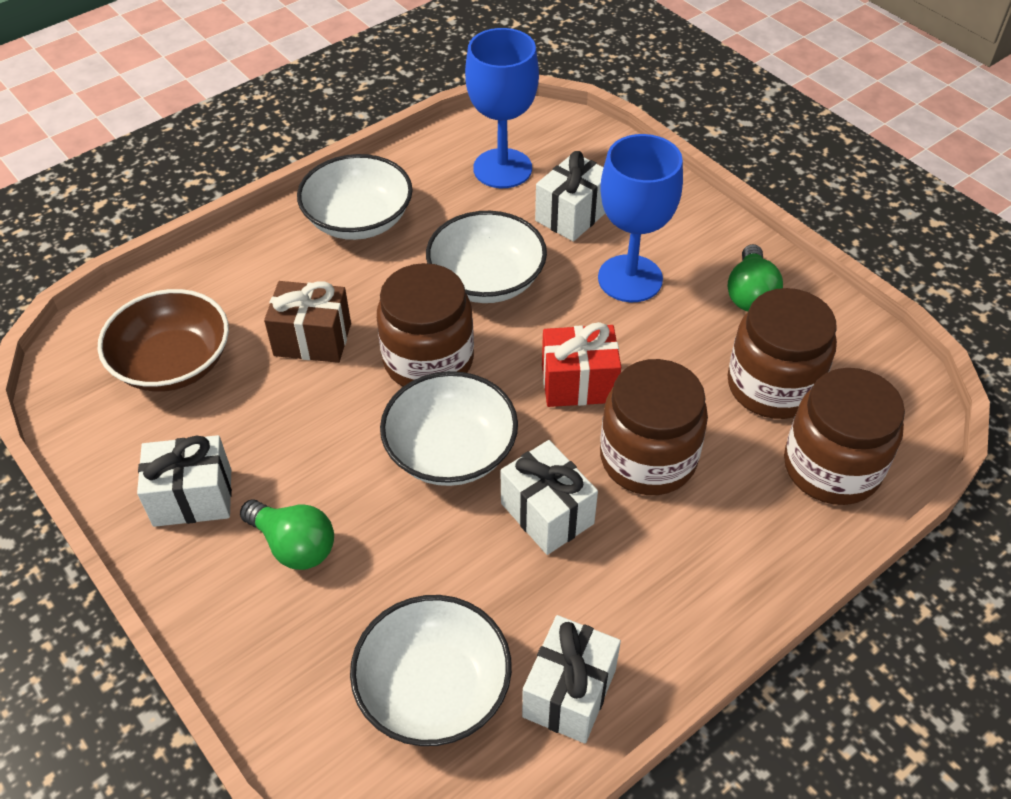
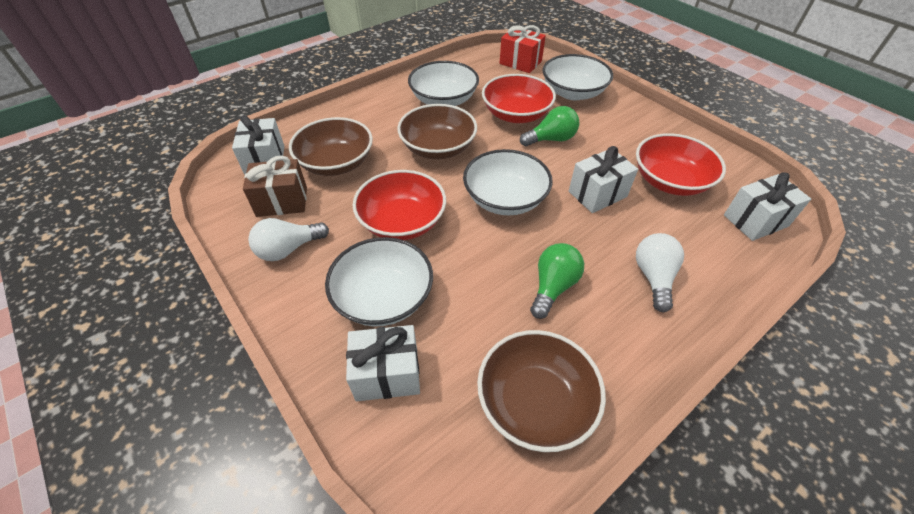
blue goblet: [465,28,539,188] [598,134,683,302] = 2 -> none = 0
brown bowl: [98,289,229,392] = 1 -> [289,117,373,176] [397,104,477,159] [477,330,606,452] = 3
brown jar: [377,263,474,386] [600,359,708,495] [727,288,837,419] [784,368,905,505] = 4 -> none = 0
red bowl: none = 0 -> [353,170,446,240] [482,74,556,123] [636,133,726,196] = 3
white light bulb: none = 0 -> [248,218,329,261] [636,233,684,313] = 2

